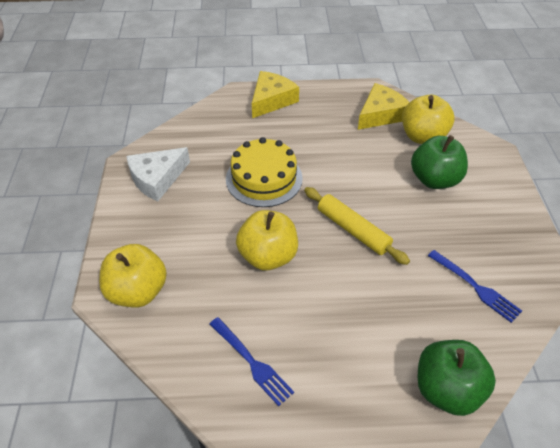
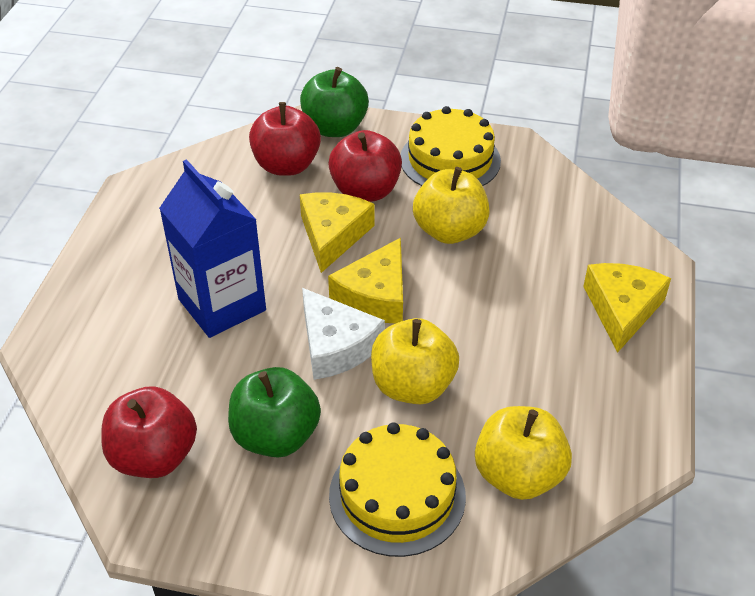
blue carton: none = 0 -> [159,159,266,338] = 1
blue fork: [210,317,294,406] [428,250,522,323] = 2 -> none = 0
red apple: none = 0 -> [101,387,197,478] [249,102,321,176] [328,130,402,202] = 3
yellow cake: [226,137,303,207] = 1 -> [329,422,466,557] [401,106,501,186] = 2
yellow cheese: [252,71,299,118] [358,83,410,130] = 2 -> [300,192,375,273] [328,238,403,324] [583,263,671,353] = 3
yellow rolling pin: [304,187,410,265] = 1 -> none = 0

